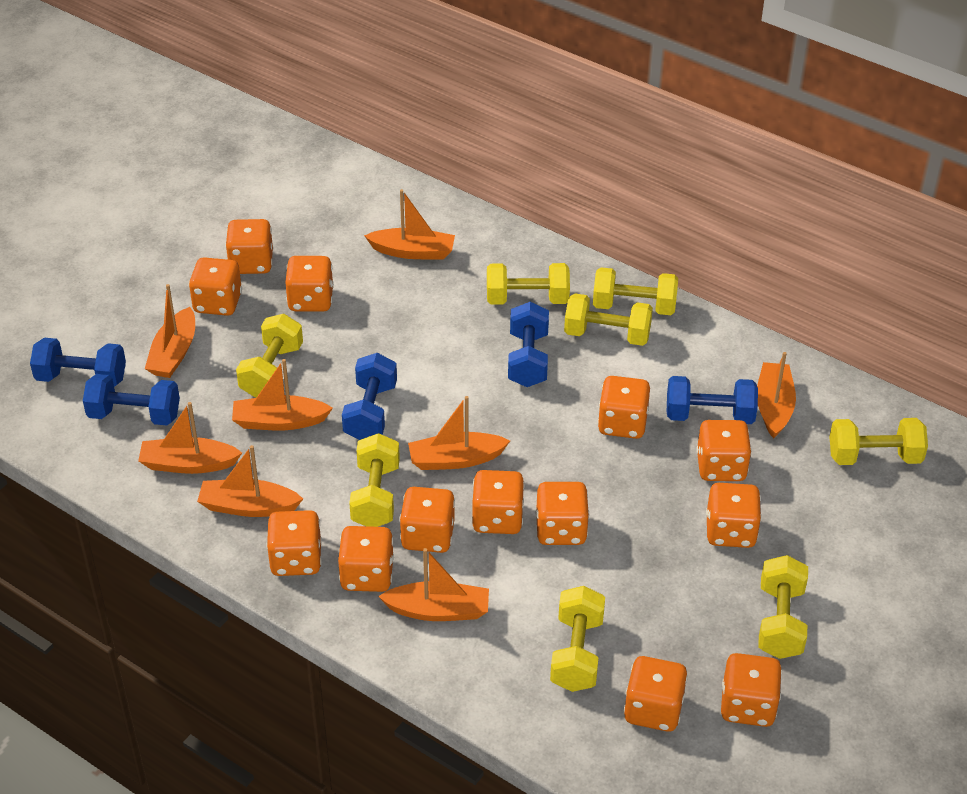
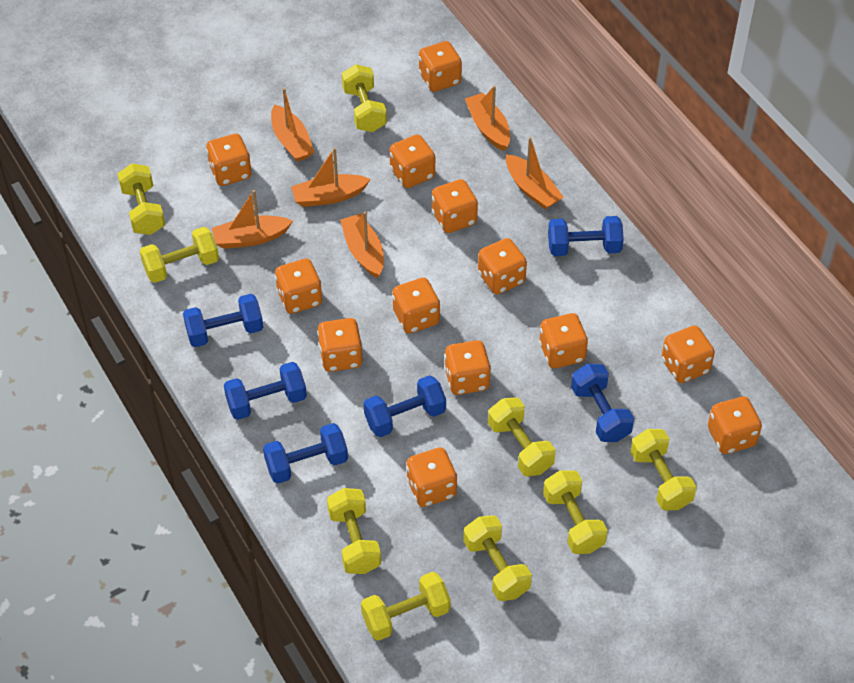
blue dumbbell: [30,338,126,387] [83,374,180,426] [342,353,397,440] [508,302,549,387] [667,376,758,424] = 5 -> [183,294,263,347] [224,362,307,420] [263,423,348,484] [364,375,446,437] [548,216,624,256] [571,364,634,442] = 6
orange boat: [138,402,242,474] [145,284,195,378] [197,445,303,517] [232,359,333,430] [364,189,455,259] [378,548,489,621] [408,396,510,470] [757,352,796,438] = 8 -> [212,190,293,249] [271,88,314,162] [291,148,371,207] [340,212,384,278] [465,86,510,151] [506,137,564,209] = 6
yellow dumbbell: [236,314,303,398] [349,433,400,527] [487,263,570,305] [550,586,605,692] [564,293,653,346] [593,267,678,315] [758,555,808,659] [829,418,928,465] = 8 -> [118,164,165,235] [140,227,219,283] [327,488,381,574] [342,64,387,132] [361,572,451,641] [463,515,532,601] [488,397,556,476] [543,470,608,554] [630,429,697,510] = 9

